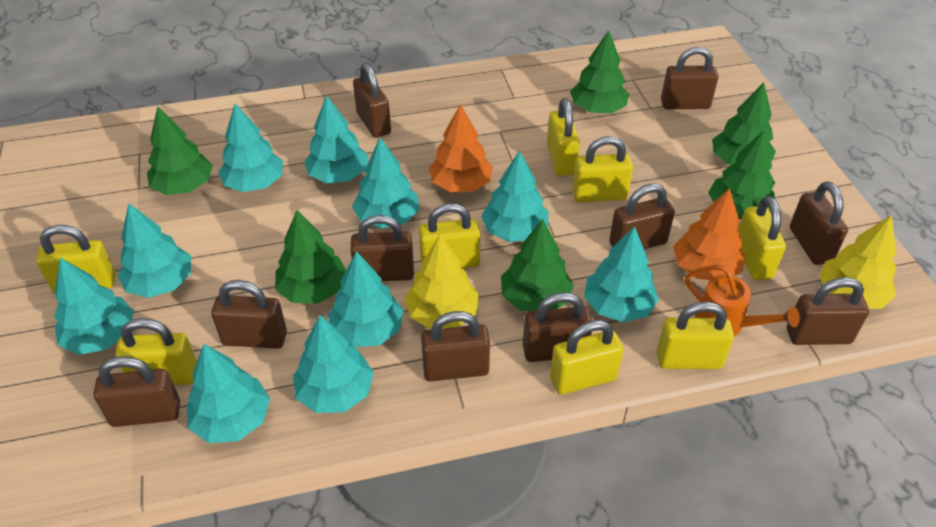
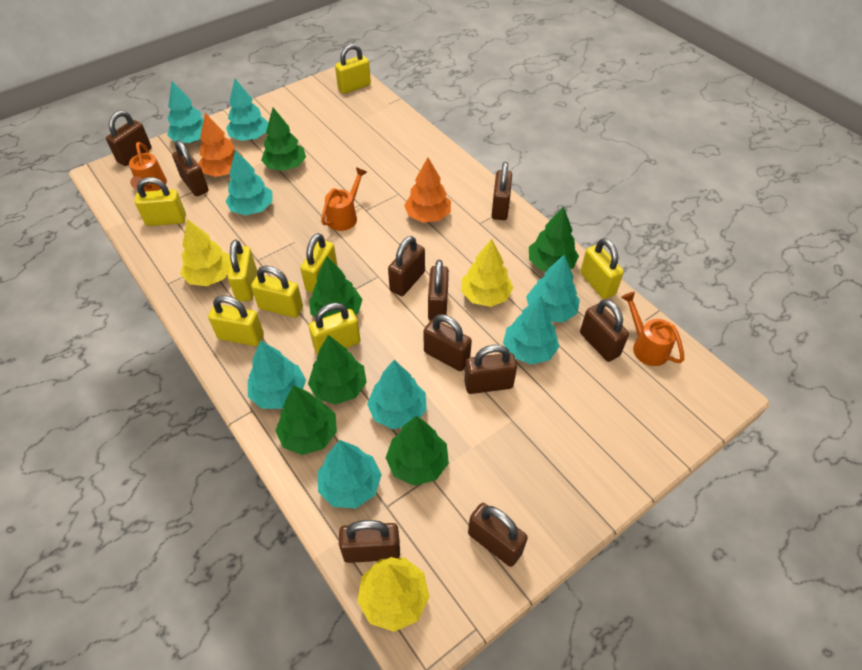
orange watering can: [685,265,800,336] = 1 -> [129,142,167,192] [321,167,367,231] [621,292,684,366] = 3
turquoise tree: [54,258,134,355] [118,203,191,298] [187,344,270,443] [218,104,283,192] [293,315,374,413] [304,95,368,183] [328,251,404,347] [352,138,419,228] [481,150,548,242] [584,226,659,322] = 10 -> [167,81,204,143] [225,150,273,215] [226,79,269,141] [248,340,306,409] [318,440,382,508] [367,360,427,429] [503,295,559,365] [526,255,580,322] = 8
yellow tree: [405,235,479,329] [819,215,896,309] = 2 -> [180,219,231,286] [357,557,429,632] [461,239,513,307] = 3

